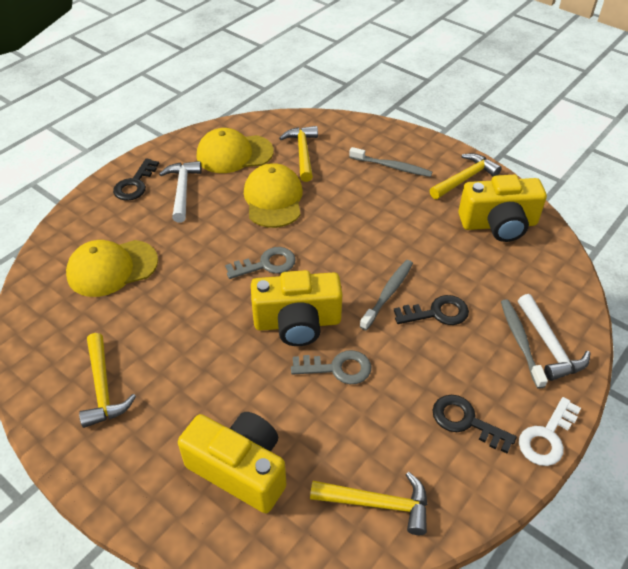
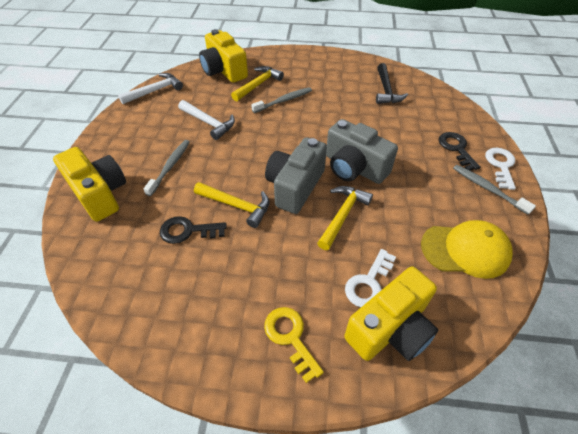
black hammer: none = 0 -> [376,63,408,104] = 1
black key: [113,159,159,201] [394,295,469,325] [432,395,517,453] = 3 -> [160,216,226,244] [439,132,481,170] = 2
grey camera: none = 0 -> [265,138,327,214] [326,119,398,184] = 2
grey key: [225,247,296,279] [291,350,371,384] = 2 -> none = 0
white key: [519,397,581,466] = 1 -> [345,249,396,307] [485,148,516,190] = 2
yellow cap: [66,240,158,297] [197,128,274,173] [244,163,303,228] = 3 -> [421,220,513,279] = 1
yellow hammer: [79,333,136,428] [279,126,318,182] [310,472,428,535] [430,153,502,199] = 4 -> [194,182,269,228] [231,66,284,102] [317,186,373,250] = 3
yellow key: none = 0 -> [264,307,324,383] = 1

